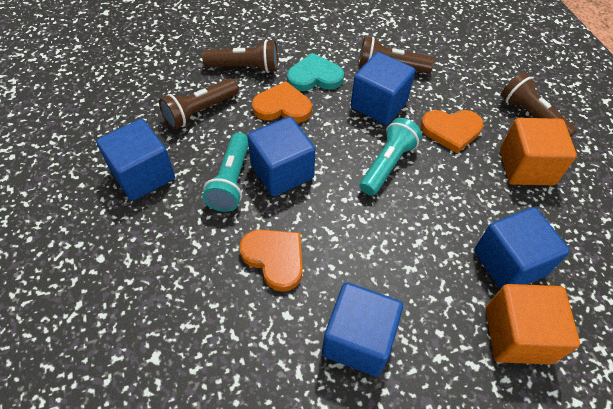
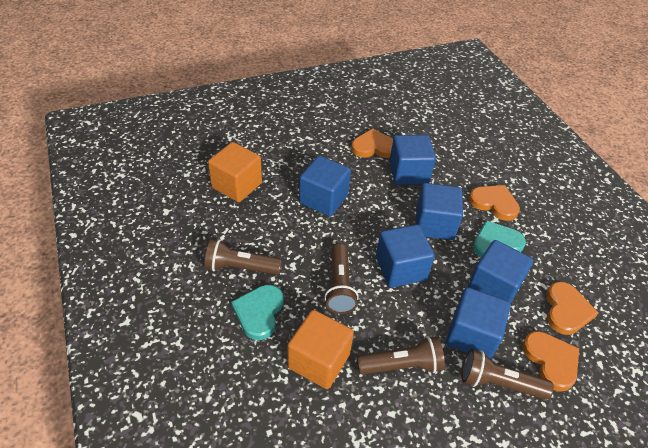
blue cube: [96,119,175,201] [247,116,316,196] [322,282,403,376] [351,52,415,125] [474,207,570,289] = 5 -> [299,156,351,216] [376,225,435,288] [389,135,436,185] [416,183,463,240] [446,287,510,360] [468,240,533,304] = 6
orange heart: [239,229,303,292] [252,81,312,123] [421,110,483,153] = 3 -> [351,128,393,158] [469,185,520,221] [523,331,579,392] [546,282,598,335] = 4
turquoise flashlight: [202,133,248,212] [359,118,422,196] = 2 -> none = 0
turquoise heart: [287,53,344,91] = 1 -> [231,285,284,340] [473,220,526,258] = 2

